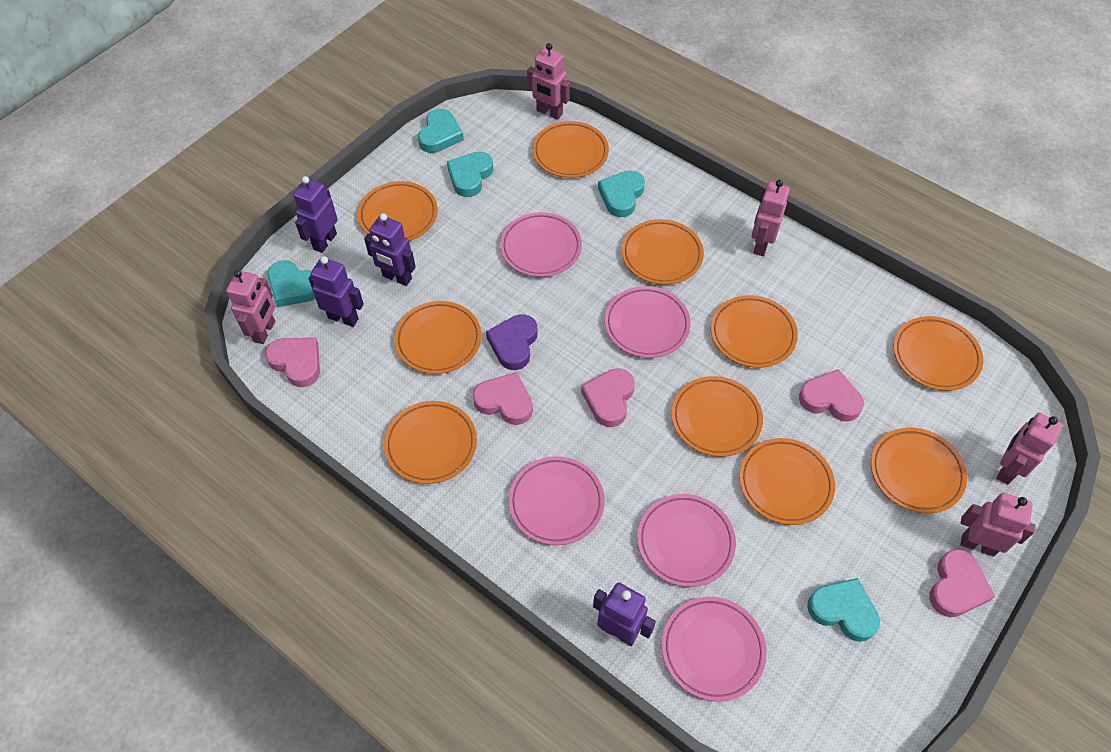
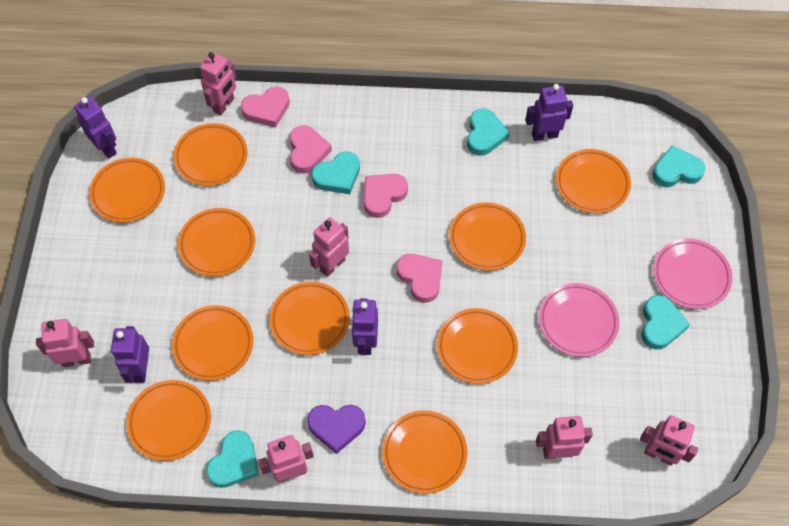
pink heart: [265,338,320,387] [473,372,533,425] [581,368,635,427] [799,369,864,422] [930,549,995,617] = 5 -> [241,86,290,127] [290,125,332,173] [364,174,408,218] [397,254,442,303] = 4
pink plate: [500,212,582,277] [509,456,605,545] [605,286,691,358] [637,494,736,587] [662,597,767,701] = 5 -> [539,283,619,357] [653,239,733,309] = 2
pink robot: [226,270,275,344] [527,43,570,120] [752,180,790,256] [960,493,1036,557] [996,412,1062,485] = 5 -> [36,319,94,367] [200,52,236,115] [258,435,314,483] [309,217,349,277] [536,416,593,459] [640,415,698,465] = 6

